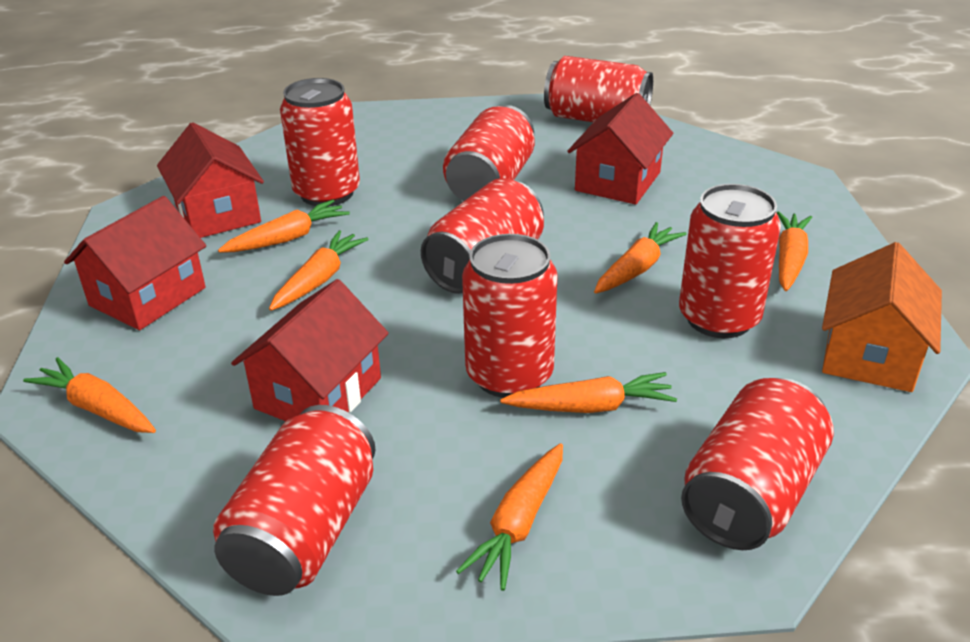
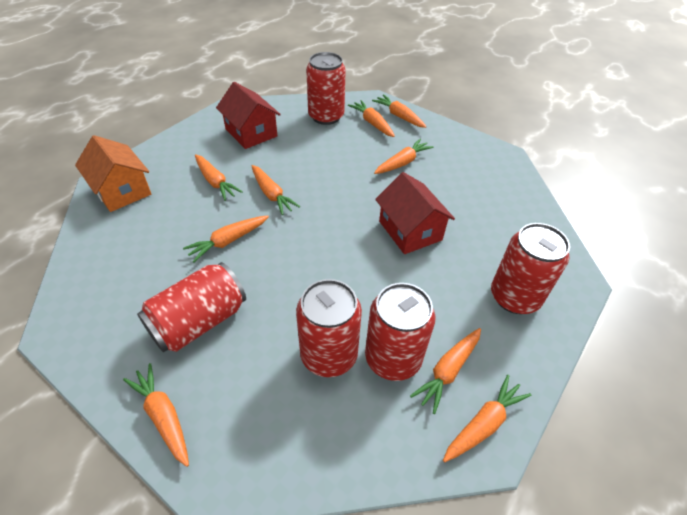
orange carrot: [23,357,156,433] [218,200,350,253] [269,230,368,311] [456,443,563,591] [500,372,677,413] [594,222,686,294] [777,211,812,291] = 7 -> [123,363,189,467] [183,215,269,262] [195,154,243,201] [252,165,300,215] [348,100,395,137] [372,94,426,128] [374,139,434,174] [410,328,481,414] [443,375,532,462] = 9
red can: [213,405,376,596] [280,78,360,207] [421,178,544,294] [443,105,535,201] [462,234,558,398] [544,56,653,122] [679,184,781,338] [681,378,834,550] = 8 -> [137,262,246,352] [296,279,362,377] [306,52,346,125] [365,283,435,381] [491,223,570,314] = 5
red house: [64,196,206,330] [157,122,264,238] [231,279,389,421] [567,93,673,205] = 4 -> [216,82,281,149] [375,172,455,254] = 2

